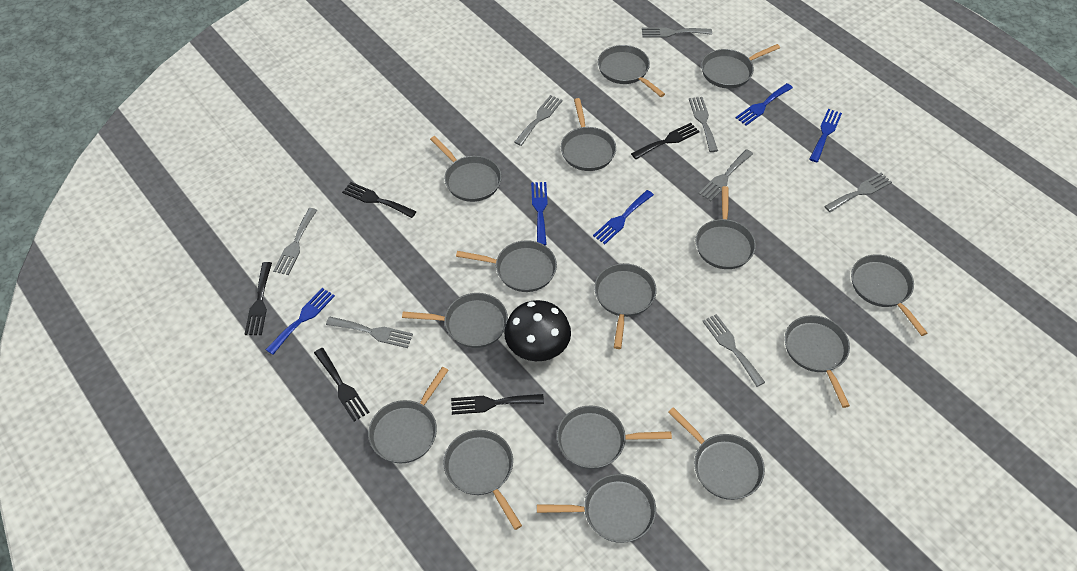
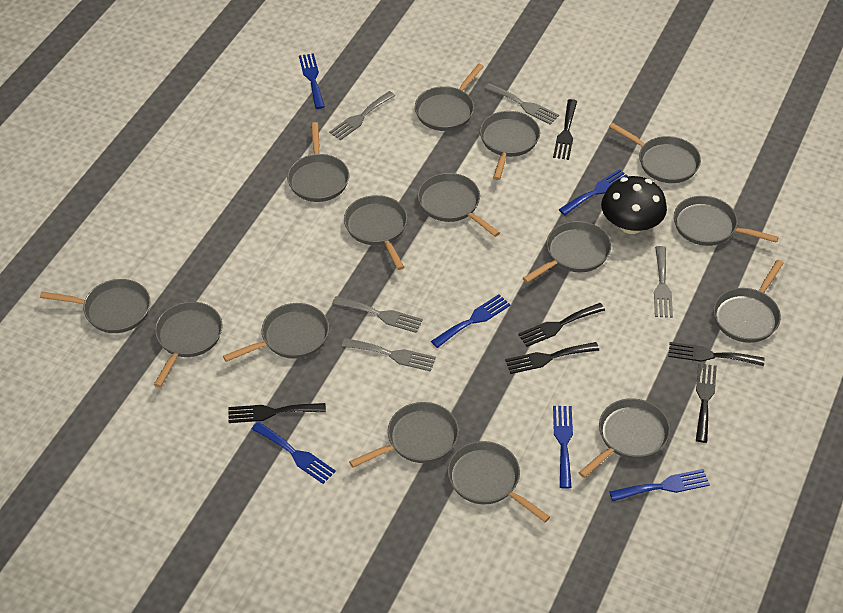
black fork: [244,262,272,335] [314,348,370,421] [342,182,417,218] [451,394,544,415] [631,123,700,159] = 5 -> [228,403,326,423] [505,342,599,374] [518,303,605,347] [553,99,577,160] [668,342,765,366] [696,363,717,443] = 6
blue fork: [266,288,335,355] [531,182,548,245] [593,190,654,244] [735,83,793,126] [809,109,842,162] = 5 -> [252,422,336,484] [299,53,325,109] [431,294,511,348] [553,406,573,489] [559,169,628,215] [609,469,710,501] = 6
grey fork: [273,208,317,275] [326,317,413,348] [514,95,563,146] [642,27,712,38] [689,97,718,152] [699,149,753,201] [702,314,765,387] [824,172,892,212] = 8 -> [329,91,395,141] [332,296,423,333] [342,338,436,372] [484,83,559,125] [654,246,673,318] = 5

